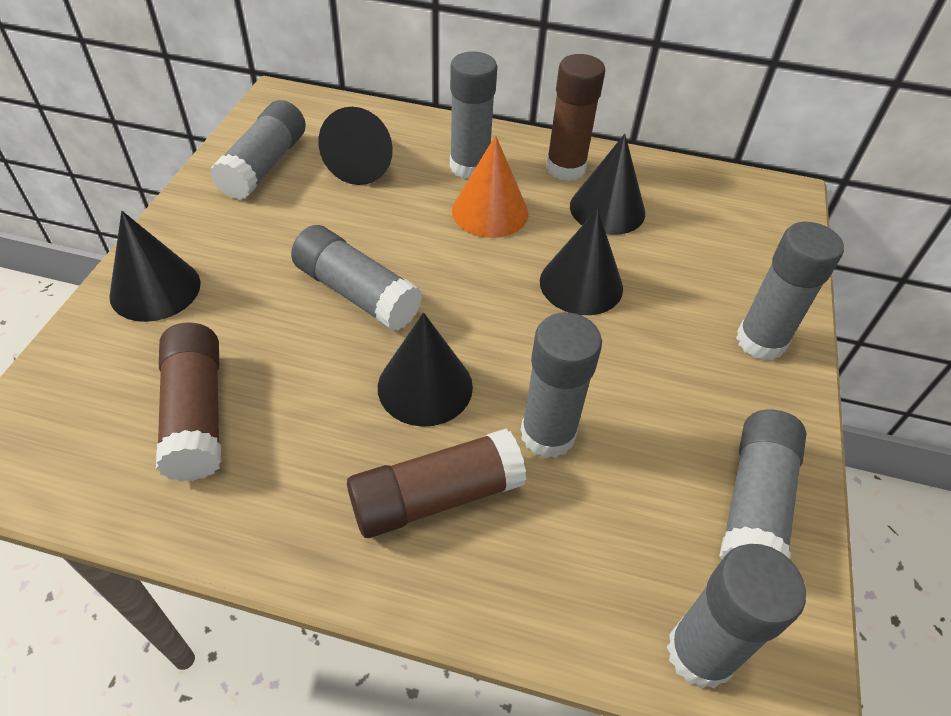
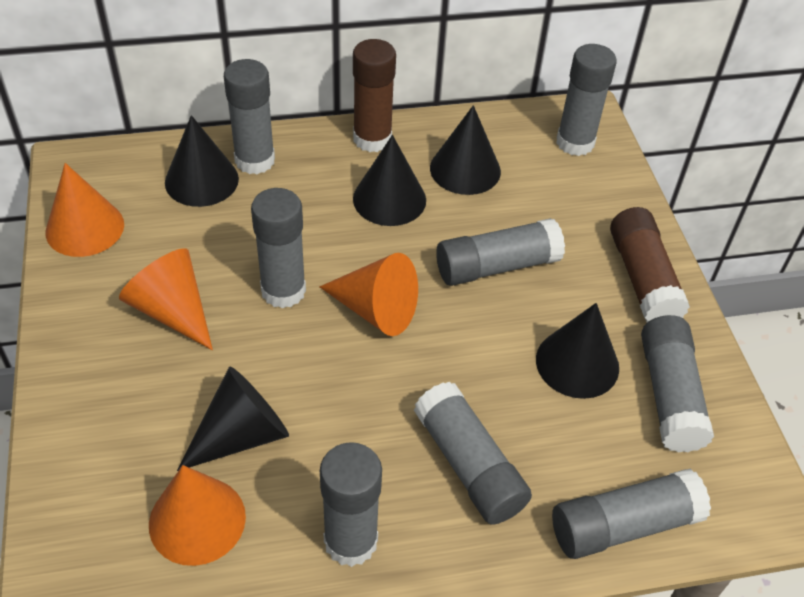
brown glue stick: [156,323,221,481] [347,428,527,538] [546,54,605,181] = 3 -> [353,39,396,152] [610,207,690,323] = 2
grey glue stick: [210,100,306,200] [291,225,422,331] [450,51,497,179] [521,312,602,458] [667,544,806,689] [719,410,807,559] [736,222,844,361] = 7 -> [224,59,275,174] [251,188,306,308] [320,442,382,567] [414,382,532,525] [436,218,565,286] [552,469,711,559] [556,44,617,156] [641,315,714,452] = 8
orange cone: [452,135,528,238] = 1 -> [45,163,124,257] [119,248,213,350] [149,465,246,566] [319,253,418,336] = 4

